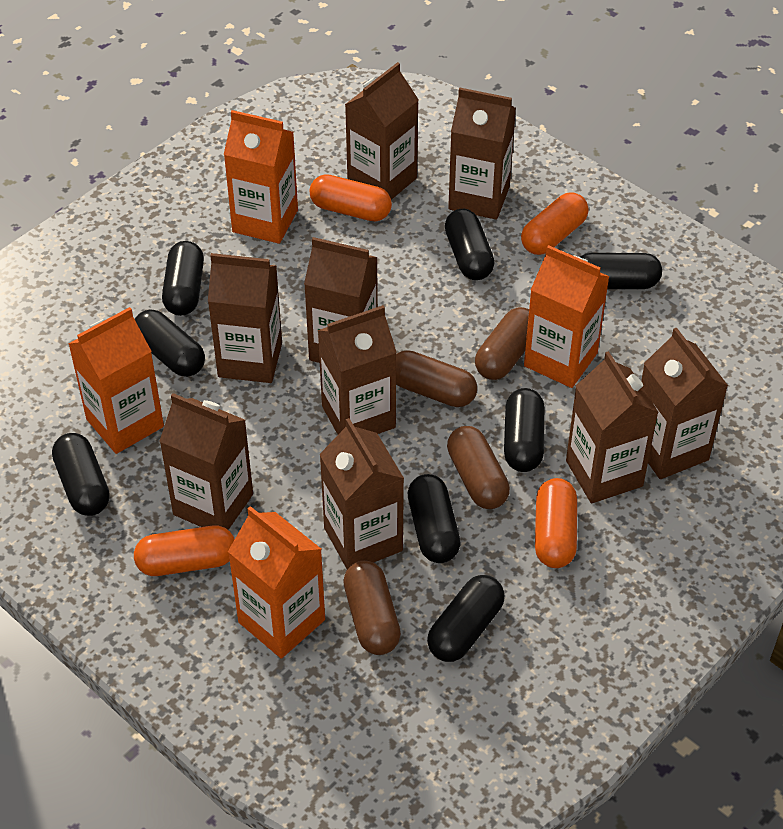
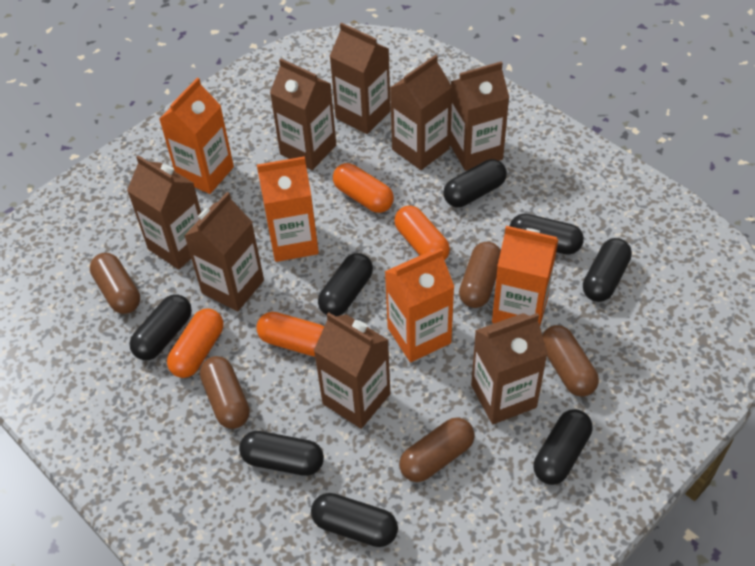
brown capsule: [343,560,401,655] [396,350,477,407] [447,426,510,509] [475,307,529,380] = 4 -> [90,253,140,314] [200,356,250,429] [399,417,475,482] [459,242,501,308] [542,325,599,397] = 5
brown carton: [159,393,253,530] [208,253,282,383] [304,237,378,363] [318,305,397,434] [319,418,404,570] [345,62,419,200] [448,87,516,220] [566,351,659,503] [641,327,728,479] = 9 -> [127,155,201,270] [184,192,264,312] [270,59,336,170] [314,312,391,429] [330,23,391,134] [390,55,452,170] [450,61,509,171] [471,313,548,424] = 8

